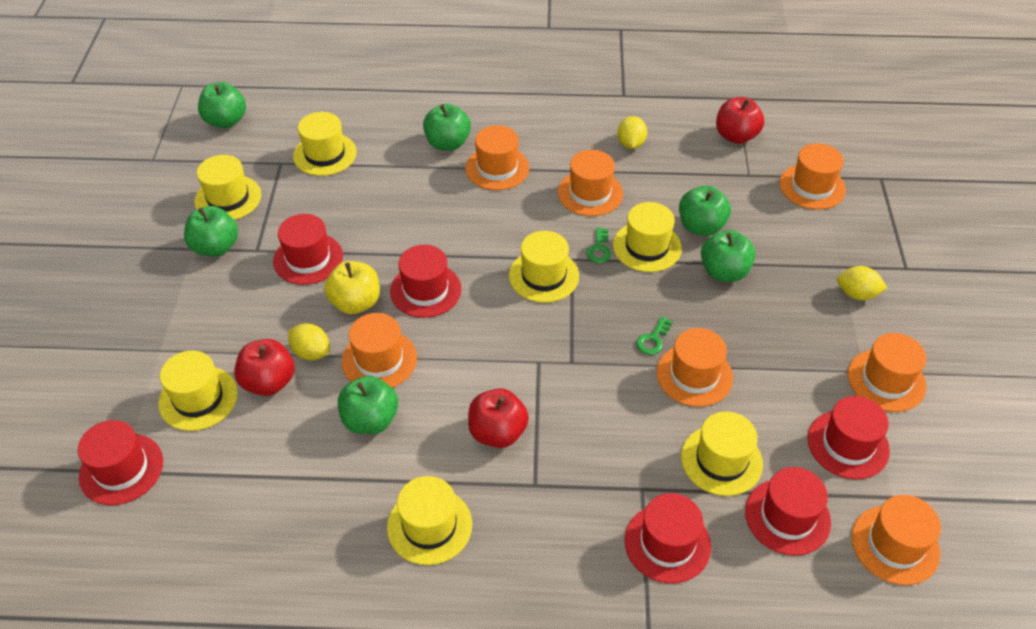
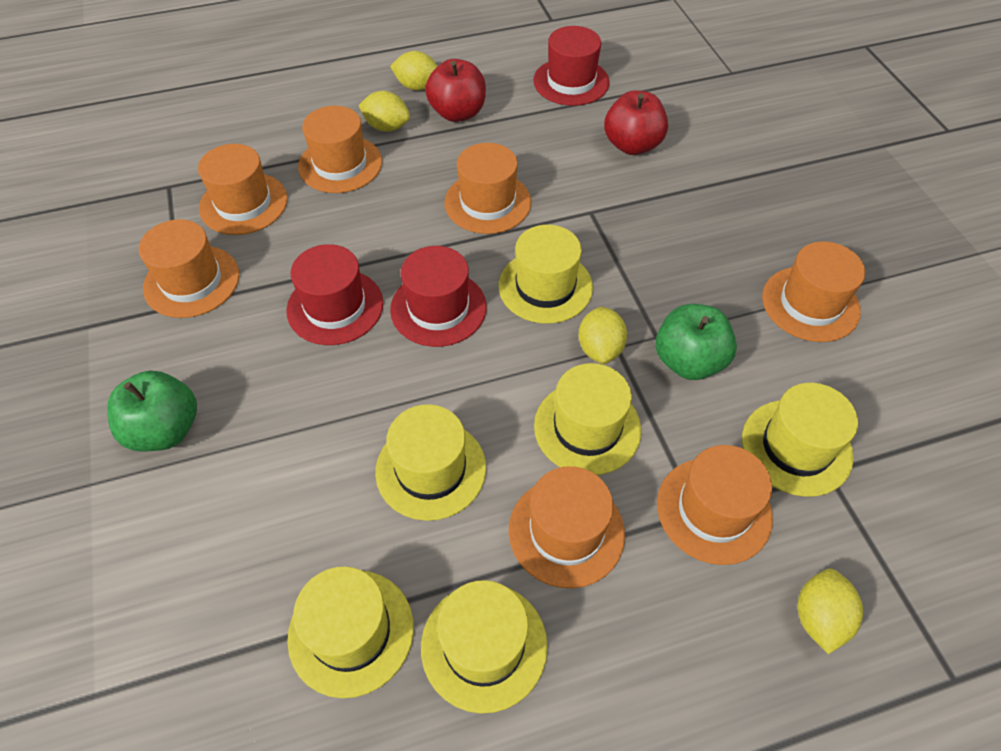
green apple: [184,206,238,257] [198,82,246,128] [338,376,398,434] [423,104,471,151] [679,186,731,236] [701,230,755,282] = 6 -> [107,371,197,452] [656,304,737,380] = 2
green key: [586,228,611,263] [636,316,673,355] = 2 -> none = 0
red apple: [234,339,295,396] [468,388,529,448] [716,97,764,144] = 3 -> [425,59,486,122] [604,90,668,155] = 2
red hat: [78,420,163,505] [273,214,343,285] [390,245,461,318] [625,493,711,583] [745,467,831,556] [808,396,890,479] = 6 -> [286,244,383,345] [390,246,487,347] [533,26,609,106] = 3
yellow apple: [324,261,380,314] = 1 -> none = 0
yellow hat: [158,351,238,431] [194,155,261,220] [293,112,357,176] [387,476,472,565] [509,231,579,303] [613,202,682,272] [681,411,763,496] = 7 -> [287,566,414,698] [375,404,486,521] [421,580,548,713] [499,225,593,324] [534,363,641,475] [742,383,858,497] = 6
yellow lemon: [288,323,330,360] [617,116,647,149] [837,266,887,300] = 3 -> [359,91,410,132] [390,51,438,91] [578,307,627,365] [798,569,863,654] = 4

